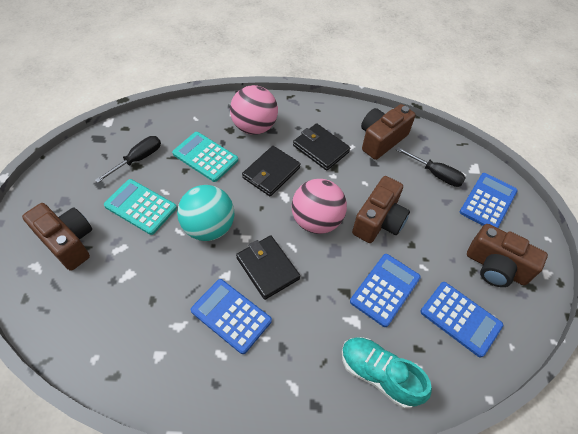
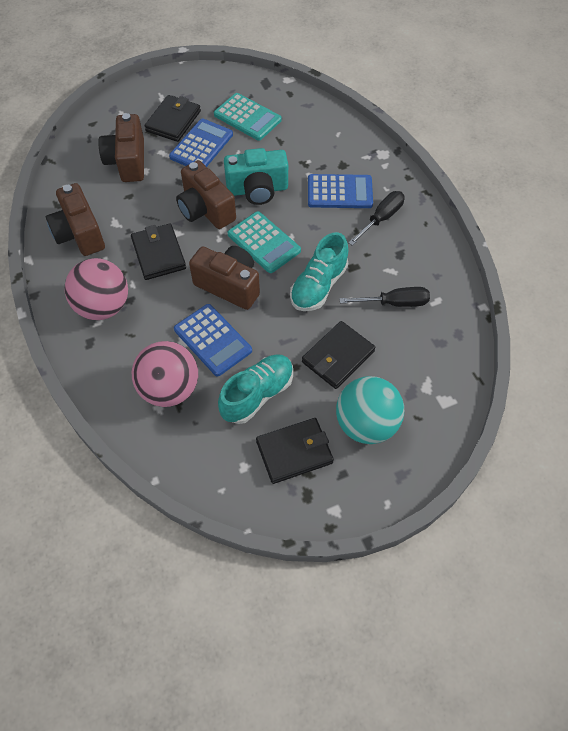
black wallet: [236,236,300,300] [242,146,300,196] [293,123,350,171] = 3 -> [131,224,186,280] [144,95,201,142] [256,418,334,484] [302,321,375,389] = 4
blue calculator: [191,279,272,354] [350,254,421,327] [420,282,503,358] [460,173,518,228] = 4 -> [169,119,233,167] [174,304,252,376] [308,174,373,208] = 3
turquoise camera: none = 0 -> [224,148,288,205] = 1
turquoise shoe: [342,337,432,409] = 1 -> [218,354,293,424] [290,232,348,311] = 2

